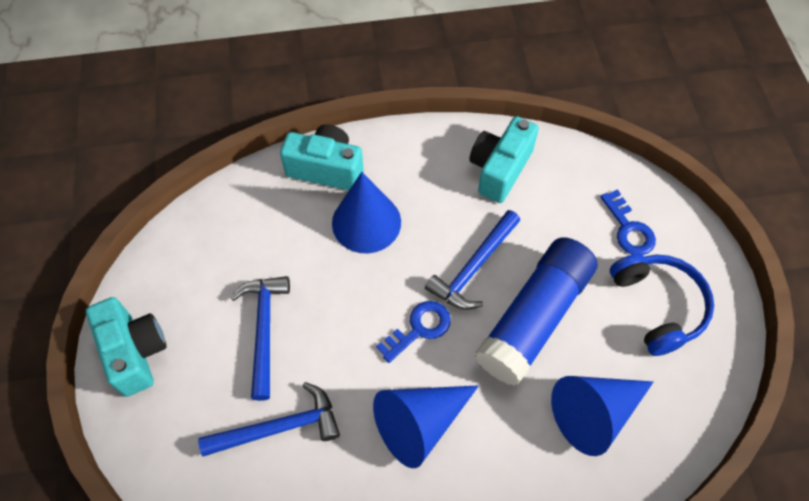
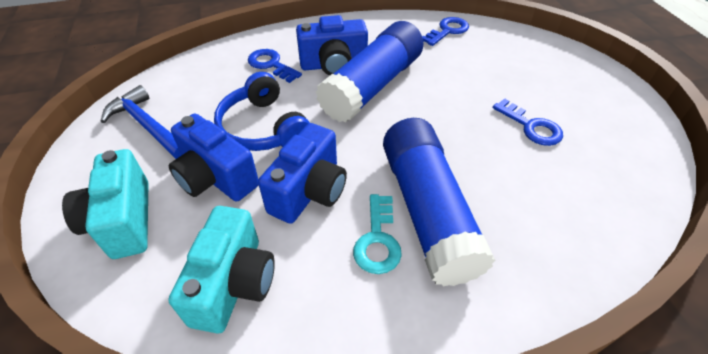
blue camera: none = 0 -> [169,113,259,201] [258,123,347,224] [296,15,368,75] = 3
blue cone: [332,172,401,253] [373,385,479,468] [551,376,653,456] = 3 -> none = 0
blue glue stick: [475,237,598,386] = 1 -> [316,21,423,122] [383,118,495,286] = 2
blue hammer: [198,382,340,457] [231,276,290,401] [425,210,520,310] = 3 -> [100,85,181,159] = 1
blue key: [376,301,451,363] [600,189,656,255] = 2 -> [248,49,302,83] [422,17,469,46] [493,98,563,146] = 3
turquoise camera: [86,297,166,397] [280,124,364,190] [469,116,539,203] = 3 -> [62,149,148,259] [168,206,275,334] = 2
turquoise key: none = 0 -> [353,194,402,274] = 1

